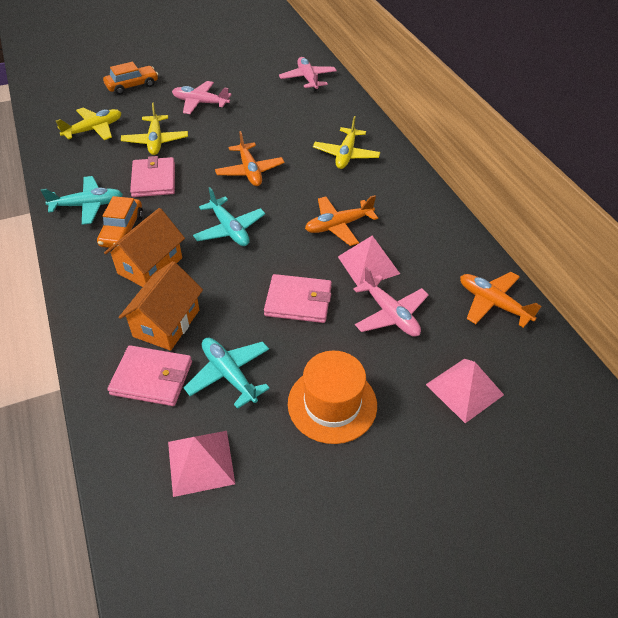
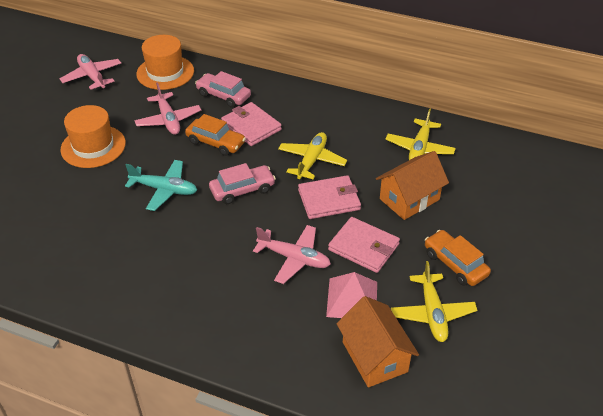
orange hat: [288,351,377,444] = 1 -> [60,105,126,168] [136,35,194,90] = 2
orange plane: [215,131,285,186] [305,195,378,246] [460,272,542,328] = 3 -> none = 0
pink car: none = 0 -> [195,71,251,108] [209,163,276,204] = 2
pink pyramid: [168,431,235,497] [338,236,400,286] [426,359,504,423] = 3 -> [326,272,377,318] = 1
turquoise plane: [41,176,123,225] [184,338,270,409] [193,187,265,246] = 3 -> [125,160,197,211] = 1

